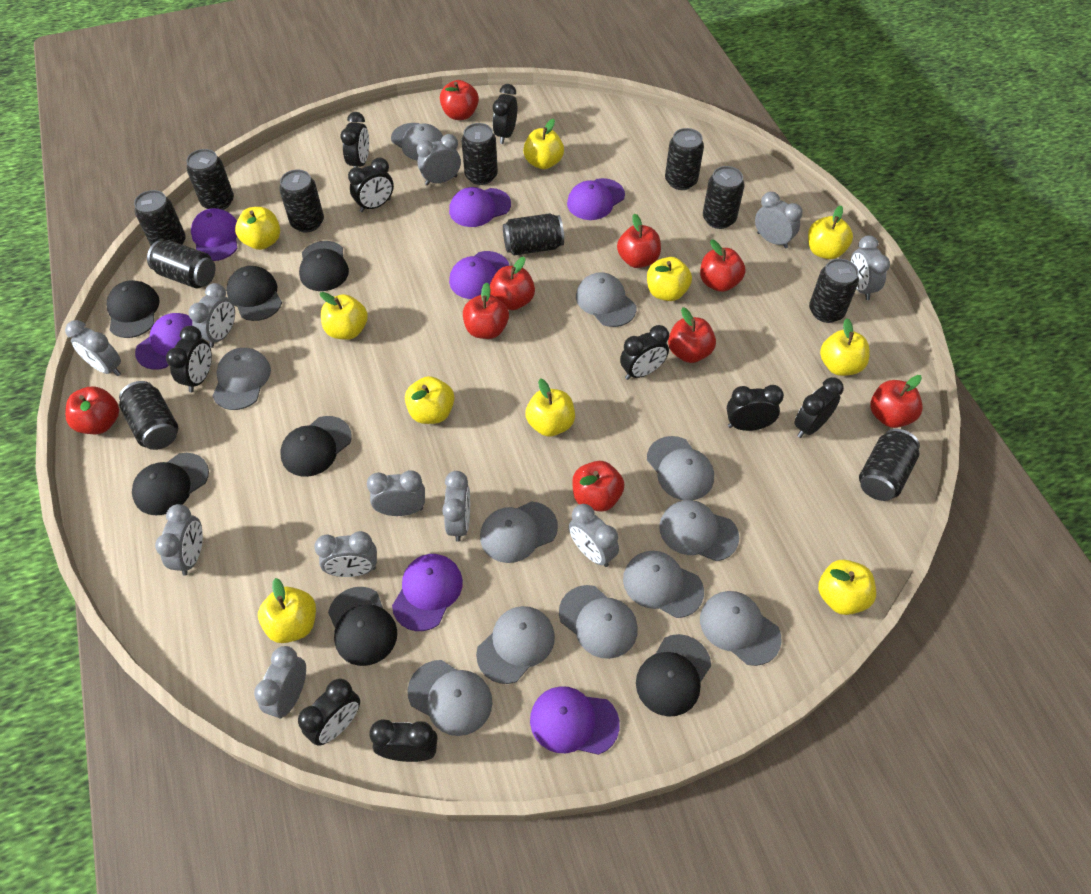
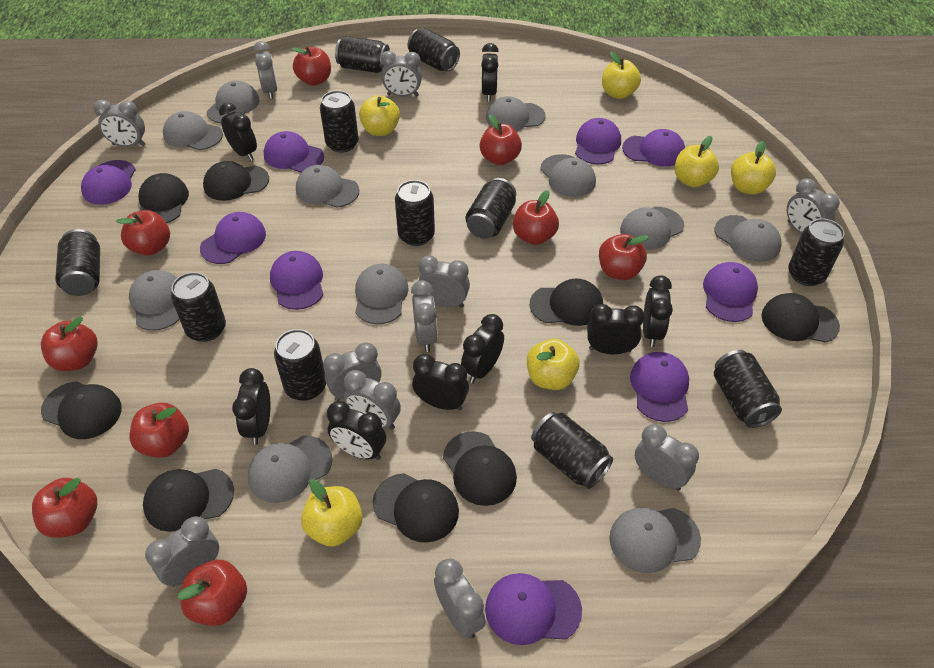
black cap: [107,280,160,338] [132,453,209,515] [226,266,282,321] [280,416,352,477] [299,241,349,291] [328,587,397,666] [636,634,711,717] = 7 -> [41,381,122,439] [138,173,189,223] [143,469,234,532] [203,161,269,201] [373,473,459,543] [443,431,517,506] [530,279,603,326] [762,293,840,343] = 8
black clock: [166,326,212,392] [298,679,360,746] [340,112,369,167] [348,158,394,212] [369,719,437,762] [493,84,517,144] [620,325,669,380] [727,385,784,431] [794,377,844,438] = 9 -> [219,103,257,161] [232,368,271,445] [327,401,386,460] [412,354,469,411] [461,314,504,383] [481,43,499,102] [587,304,645,354] [643,275,673,347] = 8
purple cap: [135,313,192,370] [191,208,238,261] [392,554,463,631] [449,187,511,227] [449,251,509,299] [530,686,620,755] [567,178,625,220] = 7 -> [81,160,136,205] [200,212,266,264] [264,131,324,173] [270,251,324,310] [485,573,582,645] [575,118,621,165] [622,129,685,166] [630,352,689,422] [703,262,758,322] = 9
yellow apple: [235,207,280,250] [258,578,316,643] [320,292,368,340] [405,376,454,424] [523,119,564,169] [525,378,575,437] [647,257,692,301] [808,206,853,259] [818,560,876,615] [820,318,870,376] = 10 -> [301,479,363,547] [359,95,400,136] [527,339,580,390] [602,52,641,99] [675,136,719,187] [731,141,776,195] = 6

